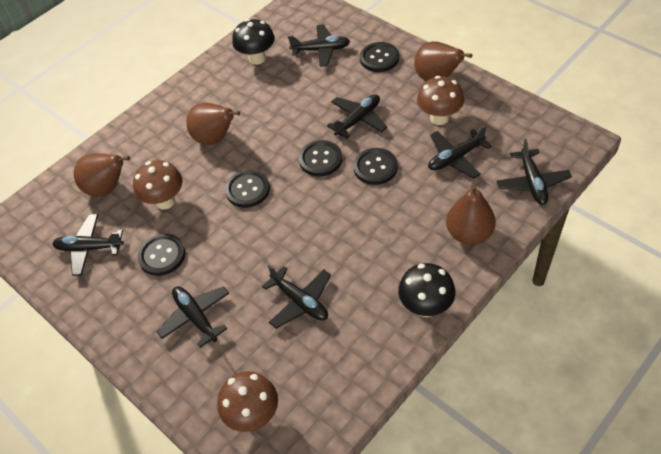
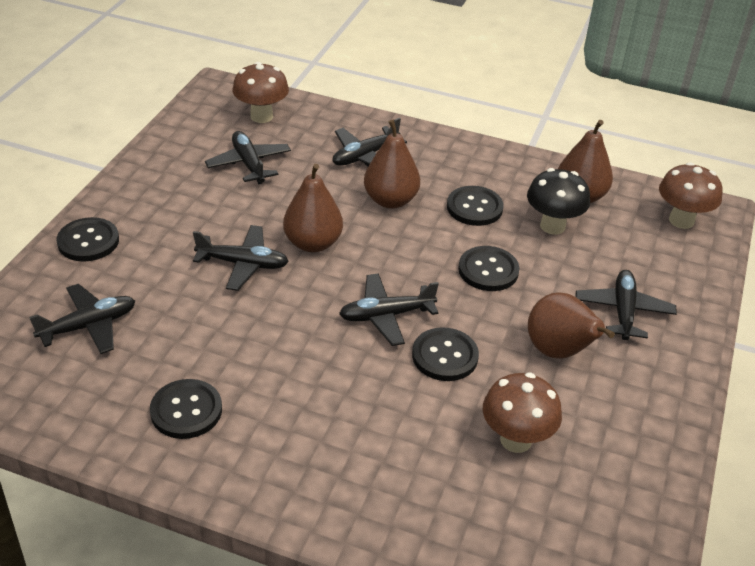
black mushroom: [232,19,275,65] [398,263,455,317] = 2 -> [527,168,590,235] = 1
black plane: [52,214,124,276] [157,286,229,348] [262,265,331,329] [288,24,350,67] [327,94,387,138] [428,125,492,179] [497,139,572,205] = 7 -> [29,284,135,354] [193,225,289,291] [205,131,291,184] [333,118,407,167] [339,273,439,346] [575,270,677,340] = 6

